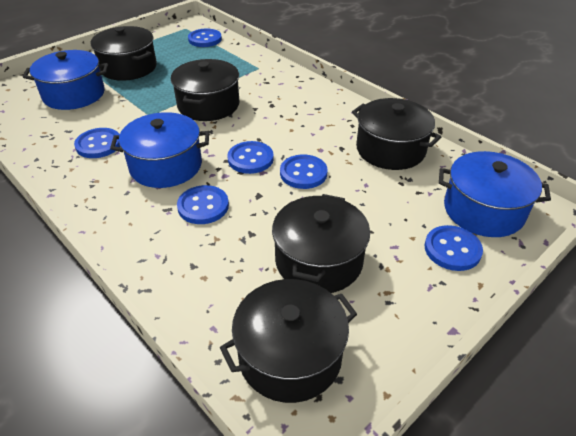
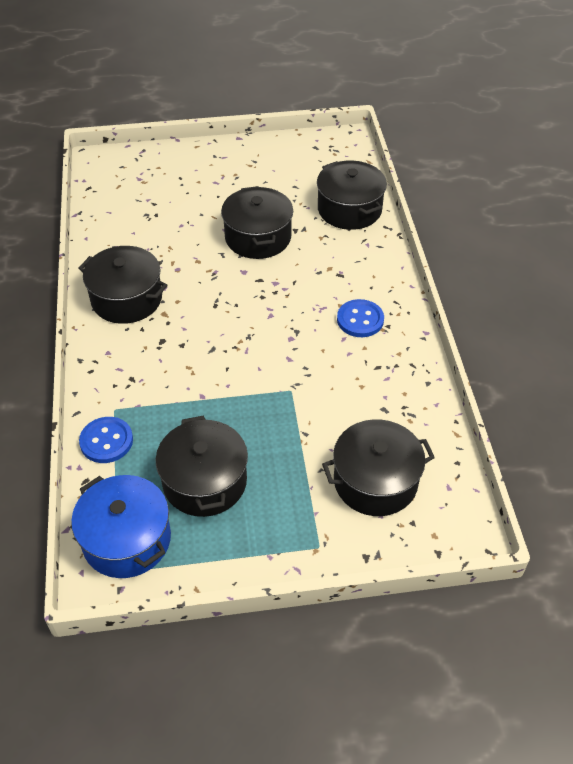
blue button: [74,128,120,158] [177,185,229,224] [188,29,222,47] [227,141,274,174] [280,155,328,189] [424,225,483,271] = 6 -> [79,417,133,463] [337,299,384,337] = 2
blue pot: [23,50,108,110] [110,112,209,188] [439,151,551,237] = 3 -> [71,475,171,578] = 1

